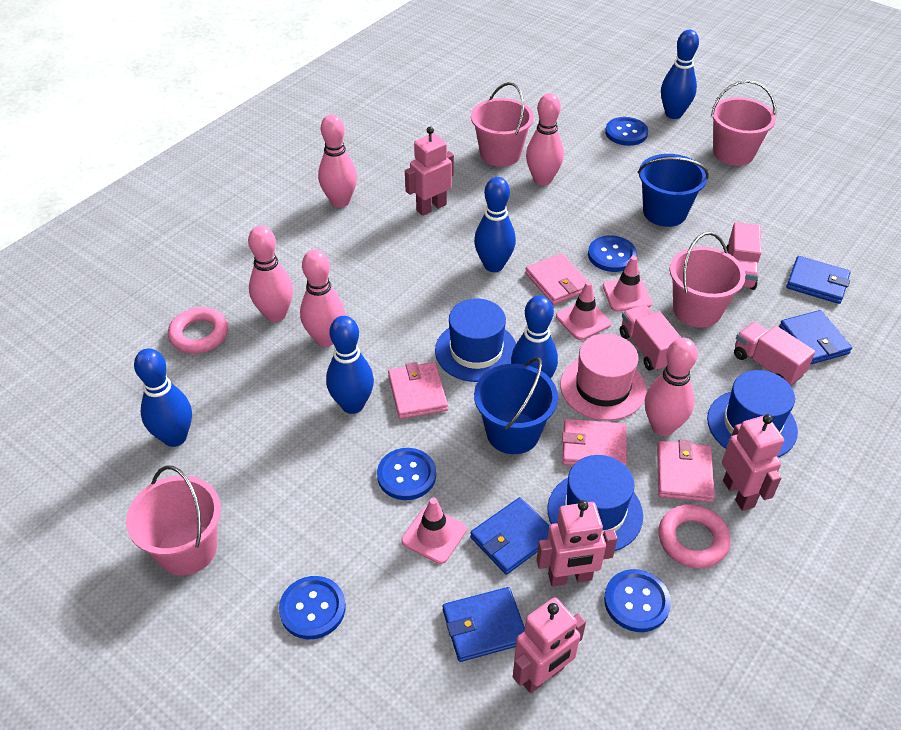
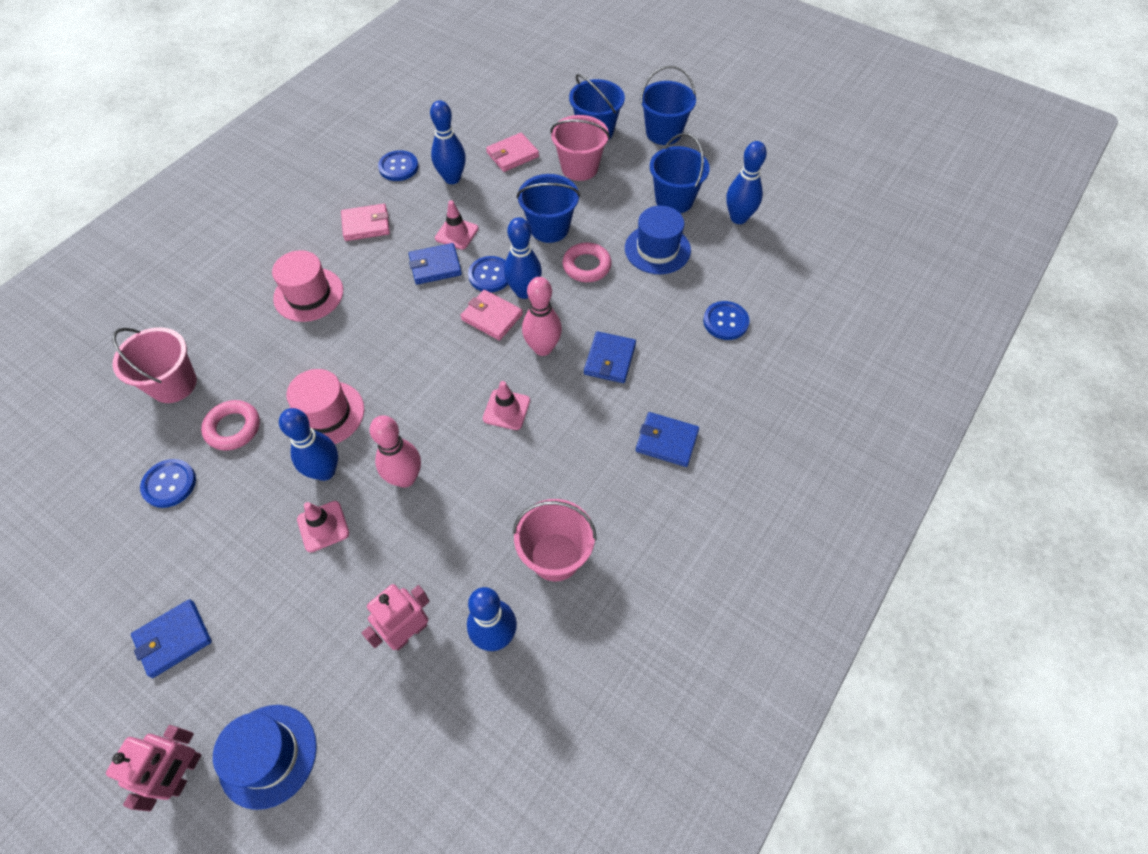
blue bucket: [474,357,558,454] [638,154,709,227] = 2 -> [517,174,580,243] [569,74,625,140] [640,66,696,145] [650,133,710,213] = 4
blue button: [279,576,346,639] [377,448,436,500] [588,236,637,272] [604,569,671,632] [605,117,648,146] = 5 -> [140,459,196,508] [378,150,419,181] [468,256,508,292] [703,301,750,340] = 4
blue hat: [435,298,516,382] [547,455,643,551] [707,370,798,457] = 3 -> [213,705,317,810] [625,206,691,274] = 2
pink bowling pin: [248,226,293,322] [300,249,345,347] [318,114,357,208] [526,93,564,186] [645,338,698,436] = 5 -> [369,415,421,488] [522,277,562,356] = 2
pink bucket: [126,466,221,575] [471,82,534,167] [670,232,746,328] [711,80,776,166] = 4 -> [112,327,197,403] [513,499,597,581] [550,115,610,181] = 3
pink hat: [560,334,646,421] = 1 -> [272,250,343,322] [287,369,364,444] = 2
pink robot: [405,127,454,216] [513,597,586,693] [536,500,618,586] [722,414,784,511] = 4 -> [106,725,201,811] [362,584,430,650] = 2
pink truck: [620,305,682,372] [726,222,761,290] [734,322,815,386] = 3 -> none = 0
pink wallet: [388,362,448,419] [525,253,588,305] [562,419,627,466] [657,440,715,502] = 4 -> [341,204,390,241] [460,290,523,341] [486,133,539,172] = 3

